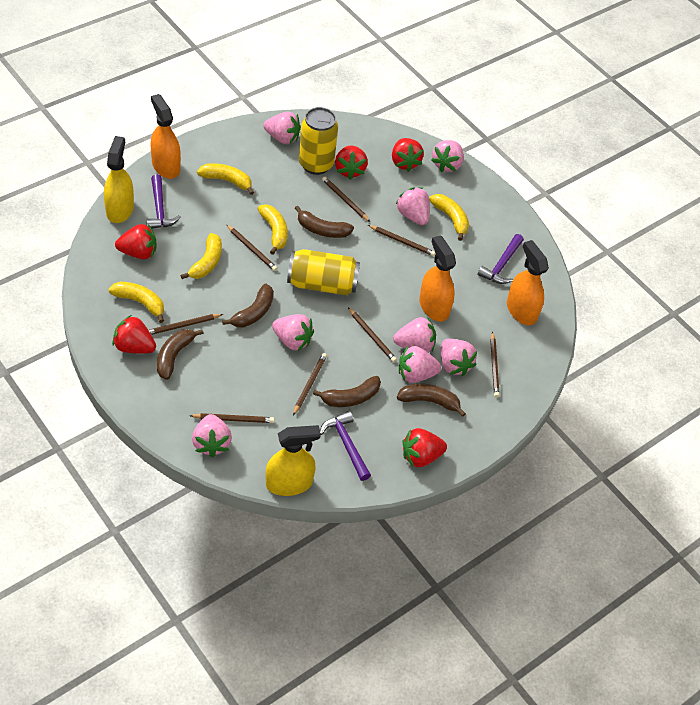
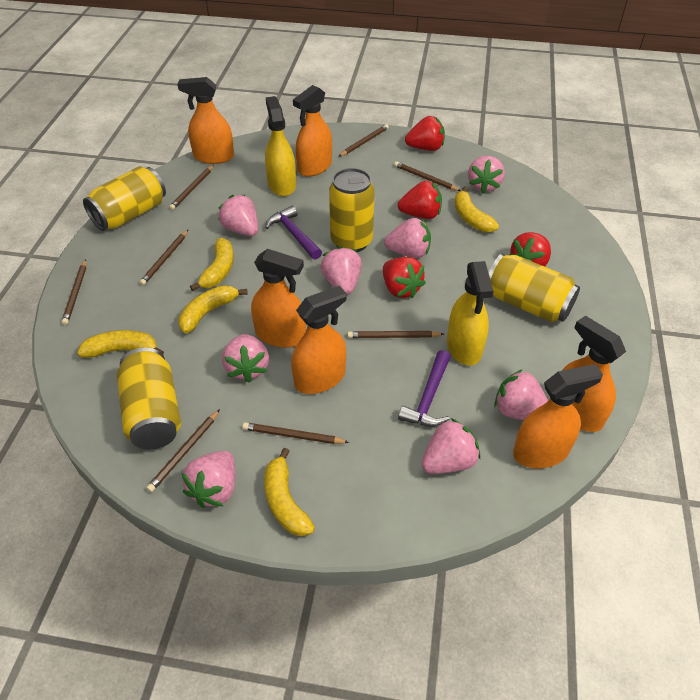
brown banana: [157,329,204,380] [222,284,274,328] [295,206,354,238] [313,376,381,407] [397,384,466,417] = 5 -> none = 0
orange spray bottle: [151,94,181,179] [419,235,456,322] [507,240,549,326] = 3 -> [177,77,234,164] [251,249,306,348] [291,286,347,394] [293,85,332,177] [513,364,603,469] [562,316,626,432] = 6
purple hammer: [146,174,181,229] [320,411,371,481] [478,234,524,284] = 3 -> [265,206,322,260] [398,350,451,427] = 2
red strawberry: [112,315,156,354] [115,224,157,259] [335,145,368,179] [392,138,424,172] [403,428,447,467] = 5 -> [383,257,426,298] [398,181,442,219] [405,116,445,151] [510,232,551,267] = 4
yellow can: [287,249,360,295] [299,107,338,175] = 2 -> [83,166,166,231] [117,348,181,449] [329,168,375,252] [489,254,580,322] = 4

